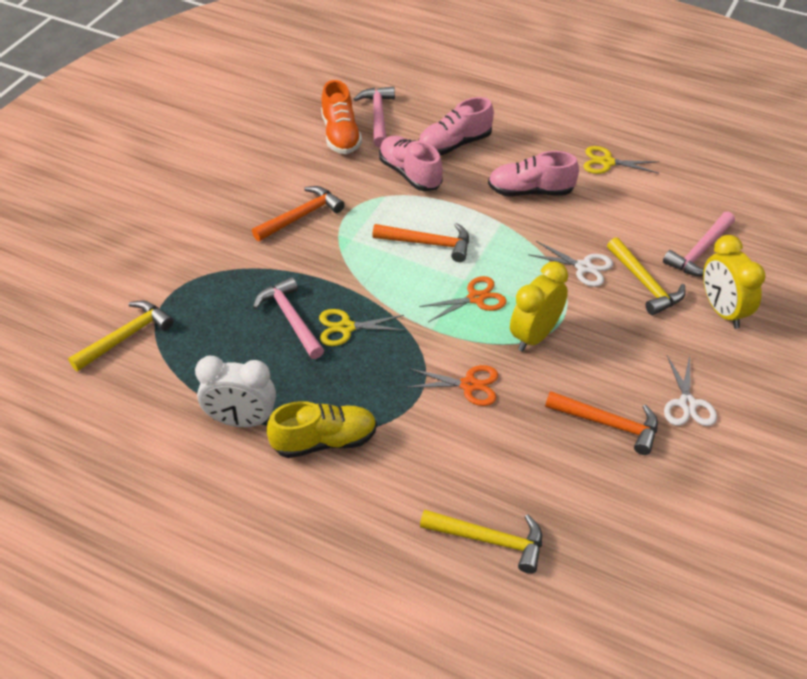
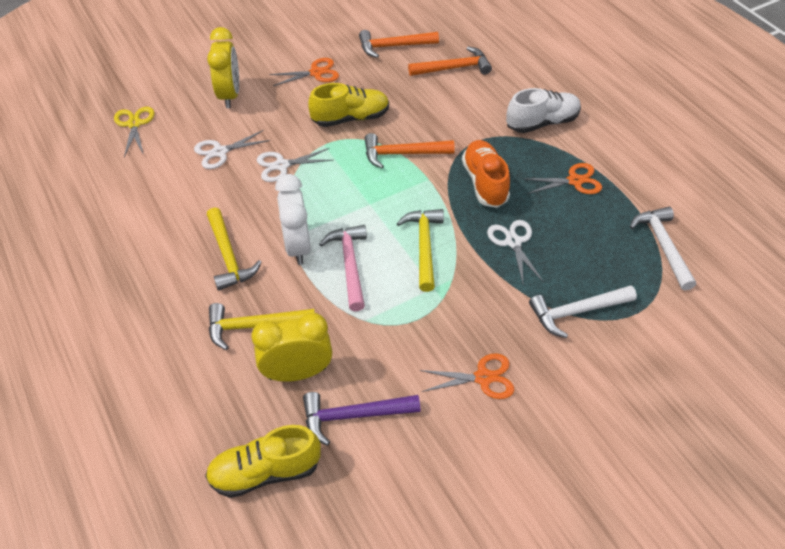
orange scissors: [408,365,498,406] [419,276,507,322] = 2 -> [269,58,339,86] [420,353,514,399] [525,163,602,194] = 3
pink hammer: [253,277,324,359] [354,86,395,147] [663,212,735,276] = 3 -> [319,225,367,311] = 1
pink shoe: [379,136,443,191] [418,97,494,155] [488,151,579,196] = 3 -> none = 0
purple hammer: none = 0 -> [303,392,420,446] = 1
white hammer: none = 0 -> [529,285,637,338] [630,207,696,291] = 2
white scissors: [528,241,613,287] [664,356,717,426] = 2 -> [194,130,270,169] [257,148,334,182] [487,220,543,286] = 3
white shoe: none = 0 -> [506,88,581,133] = 1
yellow scissors: [319,309,406,346] [584,146,659,174] = 2 -> [114,107,154,157] = 1
yellow shoe: [267,401,377,458] = 1 -> [205,425,321,498] [308,83,389,127] = 2

